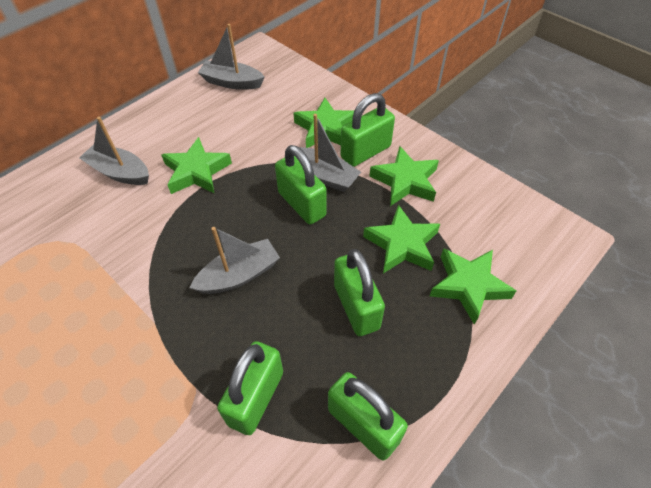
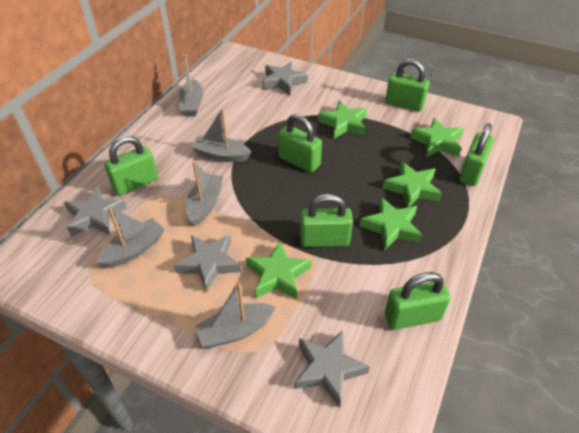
green padlock: [217,341,283,435] [275,145,327,225] [328,372,408,461] [334,249,385,336] [341,93,395,167] = 5 -> [104,136,158,195] [278,114,322,173] [300,194,353,247] [385,59,430,111] [385,272,451,330] [459,123,494,186] = 6
grey boat: [79,117,149,185] [190,227,280,294] [198,24,265,90] [299,114,361,192] = 4 -> [96,207,164,268] [178,54,203,117] [186,161,223,226] [191,108,251,162] [195,282,275,348] = 5
grey star: none = 0 -> [64,186,127,237] [174,235,241,292] [263,62,308,95] [295,330,370,408] = 4

